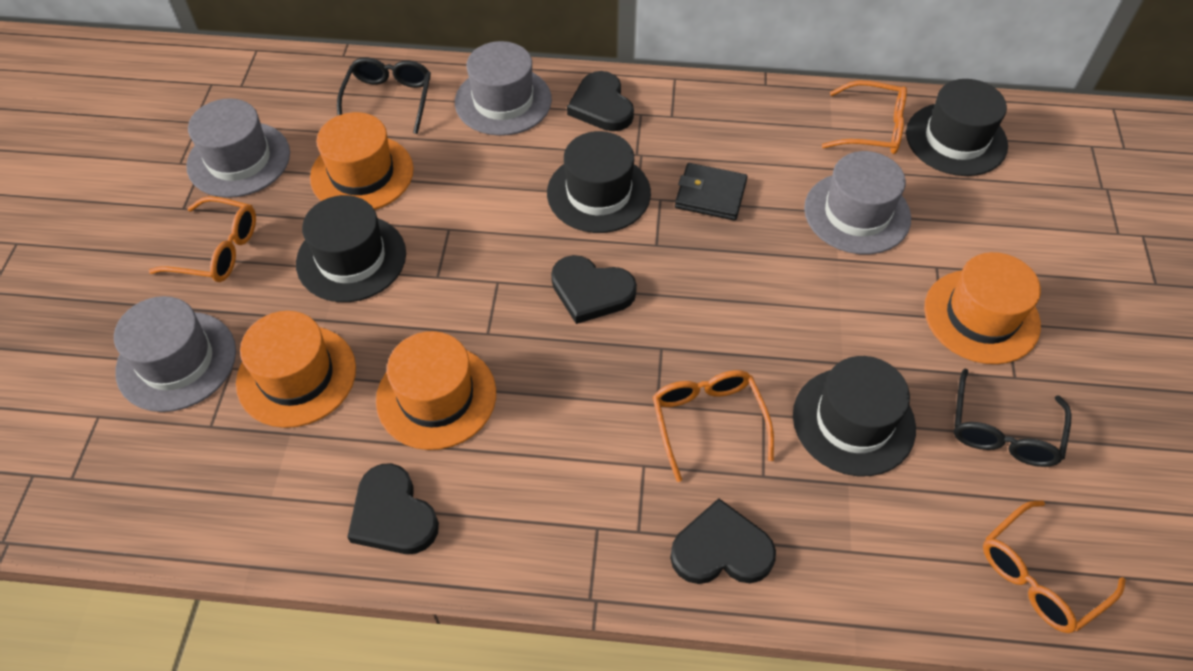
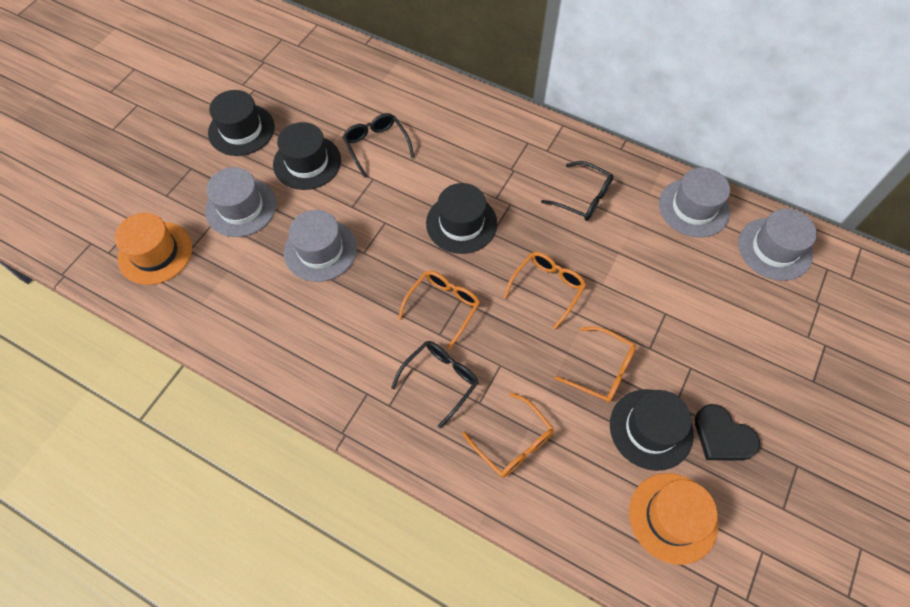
black glasses: [337,57,431,134] [954,369,1072,467] = 2 -> [343,113,414,178] [391,341,478,428] [541,161,614,221] = 3
black heart: [347,463,439,554] [551,255,637,324] [567,71,634,131] [670,498,776,584] = 4 -> [695,404,760,460] = 1
black wallet: [675,163,748,221] = 1 -> none = 0
orange hat: [236,311,356,428] [310,112,414,210] [376,331,496,450] [924,252,1041,364] = 4 -> [115,213,192,285] [629,473,718,565] = 2

